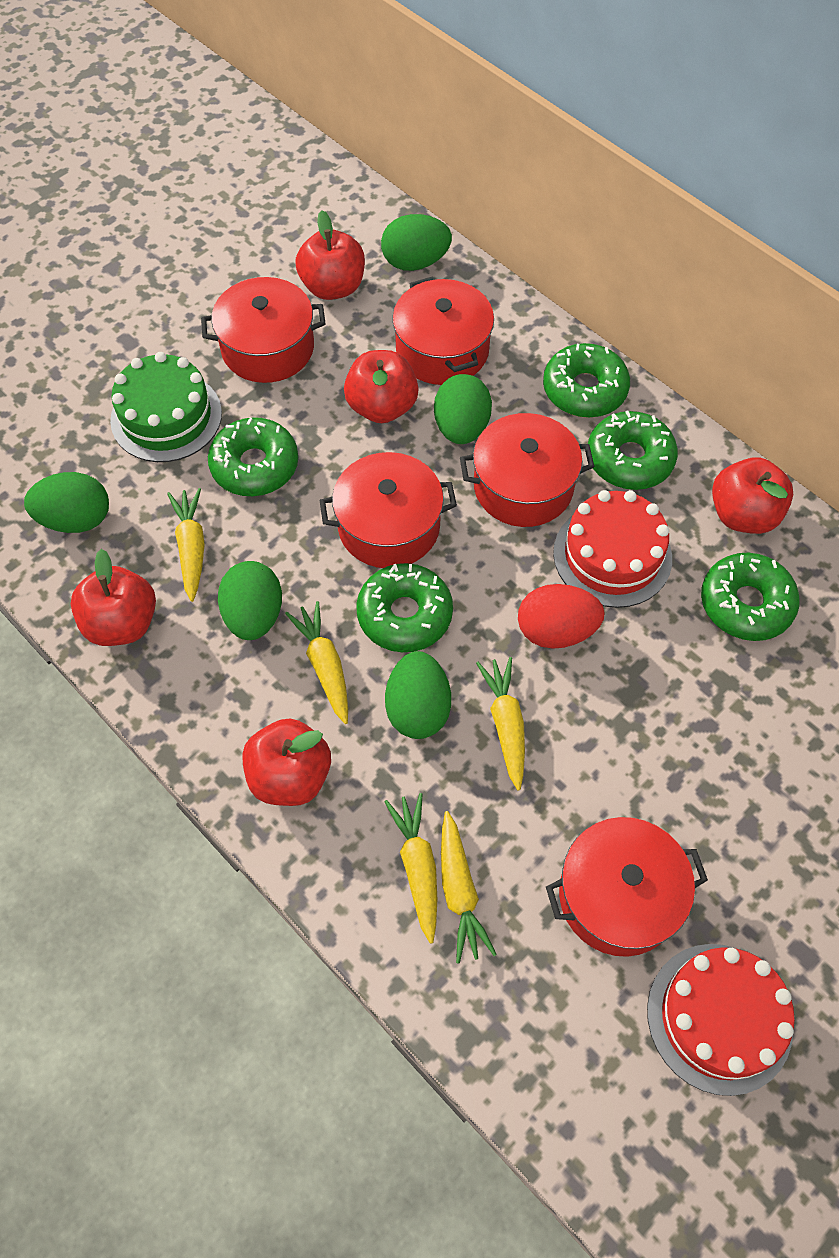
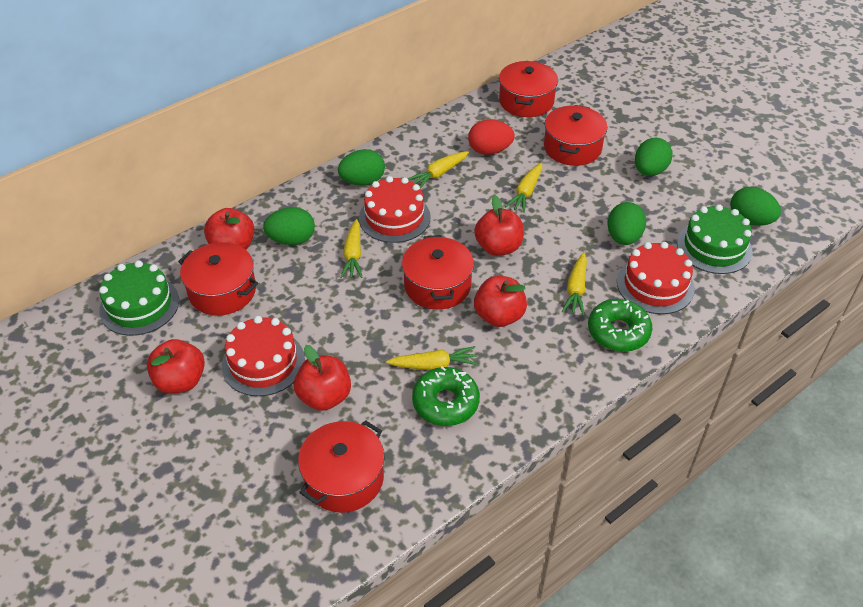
green cake: [110,352,222,462] = 1 -> [99,260,179,336] [677,204,752,274] = 2
green donut: [208,417,298,496] [356,563,453,652] [543,343,630,418] [588,410,678,490] [701,553,800,641] = 5 -> [412,366,480,426] [588,299,652,352] = 2
red cake: [553,490,672,608] [647,944,795,1096] = 2 -> [222,316,305,396] [359,176,431,243] [617,242,695,314] = 3

